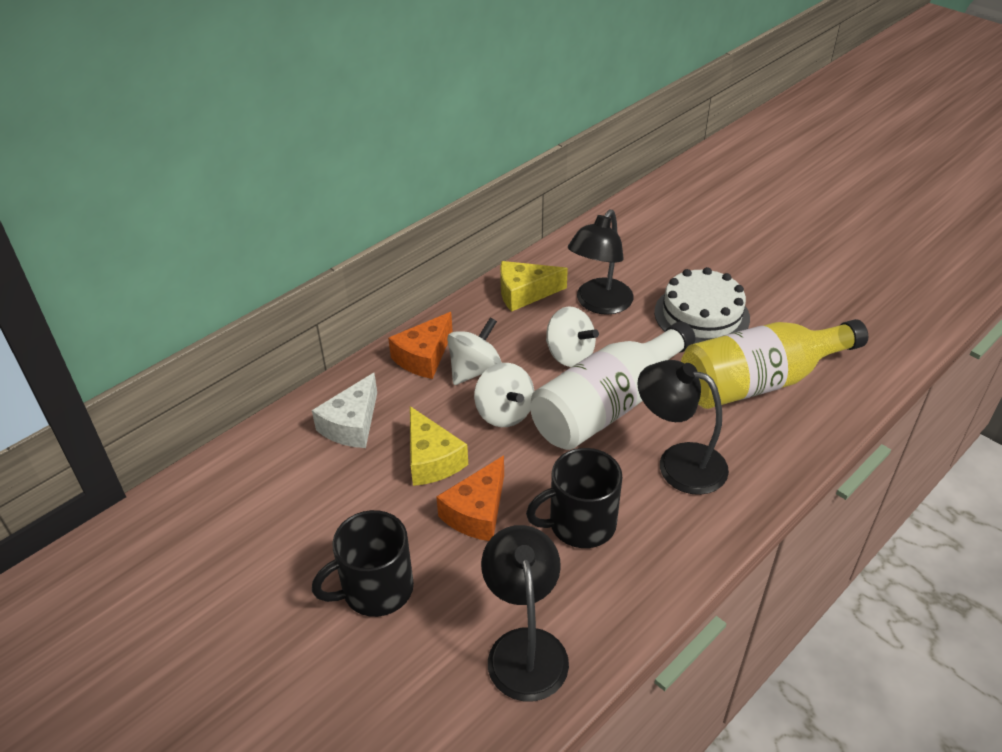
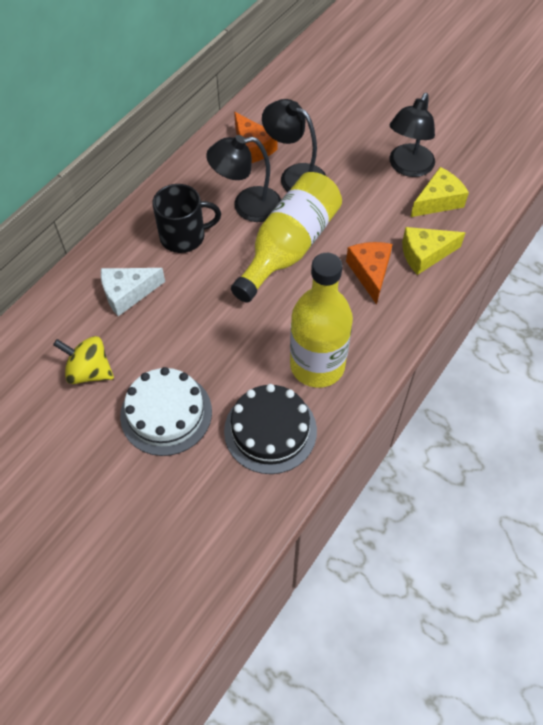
black cake: none = 0 -> [224,384,317,474] = 1
black mug: [312,510,414,617] [526,448,623,548] = 2 -> [153,184,221,253] = 1
white bottle: [530,321,695,450] = 1 -> none = 0
white spinning top: [447,317,502,385] [474,363,534,427] [546,306,599,367] = 3 -> none = 0
yellow bottle: [681,319,868,409] = 1 -> [231,172,342,303] [290,253,353,388] = 2
yellow spinning top: none = 0 -> [53,336,114,384] = 1

